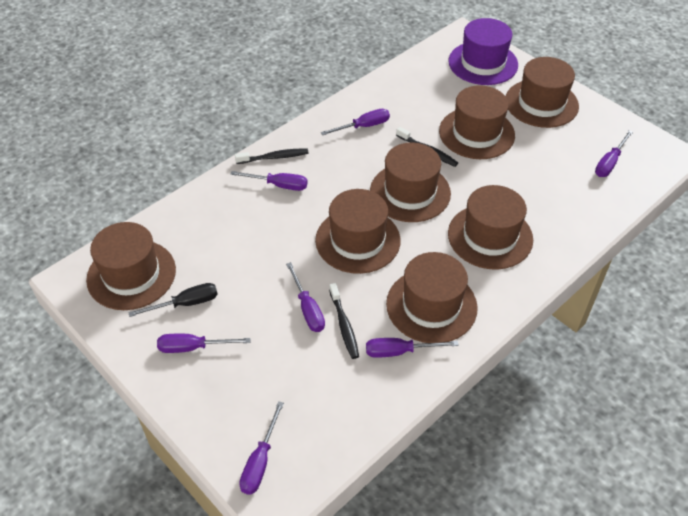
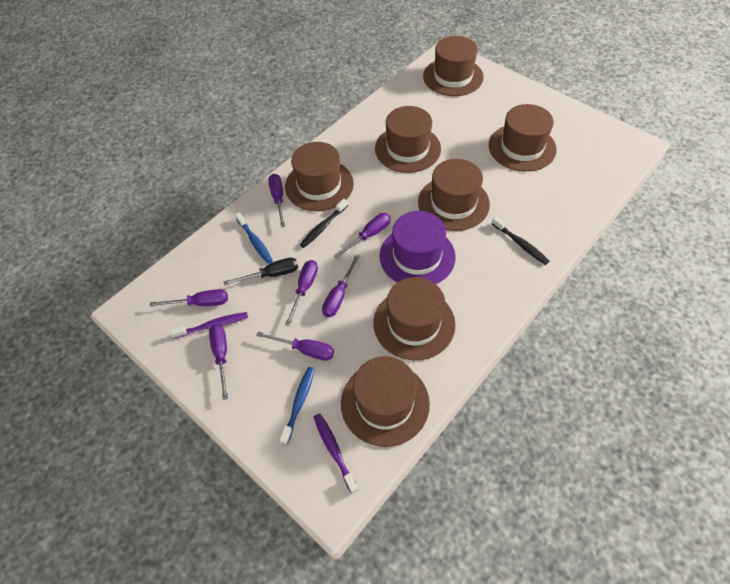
black toothbrush: [235,149,308,164] [329,283,359,359] [396,127,458,167] = 3 -> [300,199,348,248] [491,216,549,265] = 2
blue toothbrush: none = 0 -> [235,212,273,264] [279,367,315,445] = 2
purple toothbrush: none = 0 -> [170,312,248,339] [314,413,358,494] = 2

